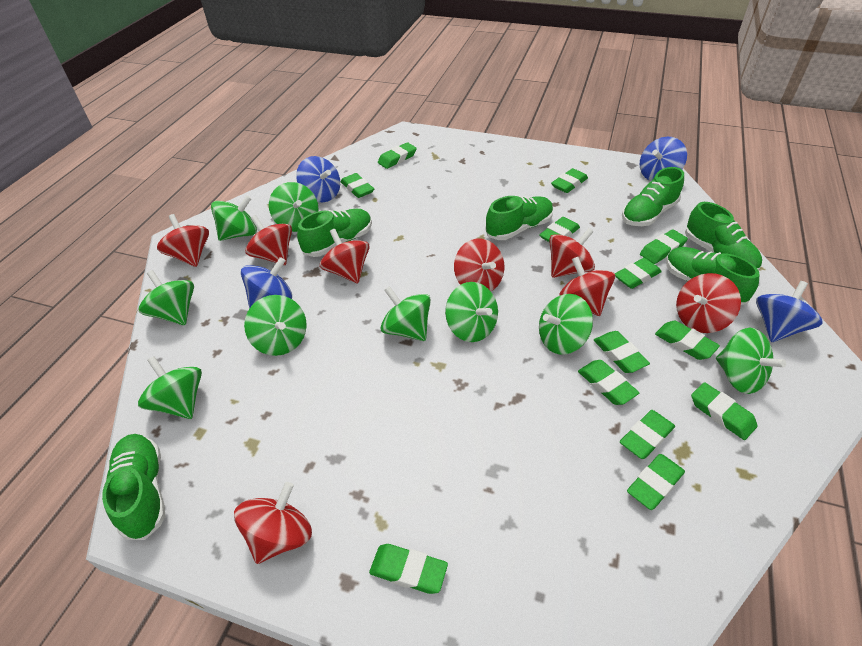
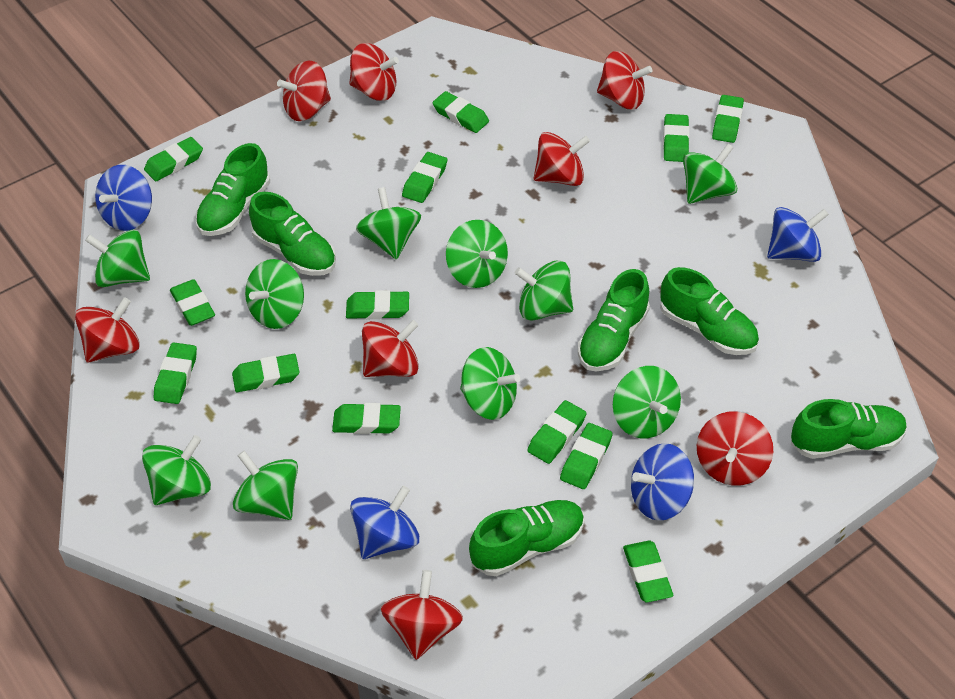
green spinning top: [138,356,202,419] [139,270,194,325] [211,195,257,241] [244,295,307,356] [269,182,319,232] [380,286,431,341] [445,282,498,342] [539,294,593,354] [716,328,786,394] = 9 -> [85,230,150,287] [142,435,211,505] [233,450,298,520] [245,259,304,329] [356,187,421,260] [446,220,508,288] [460,347,520,420] [515,261,573,321] [613,366,681,438] [683,144,737,204] = 10

